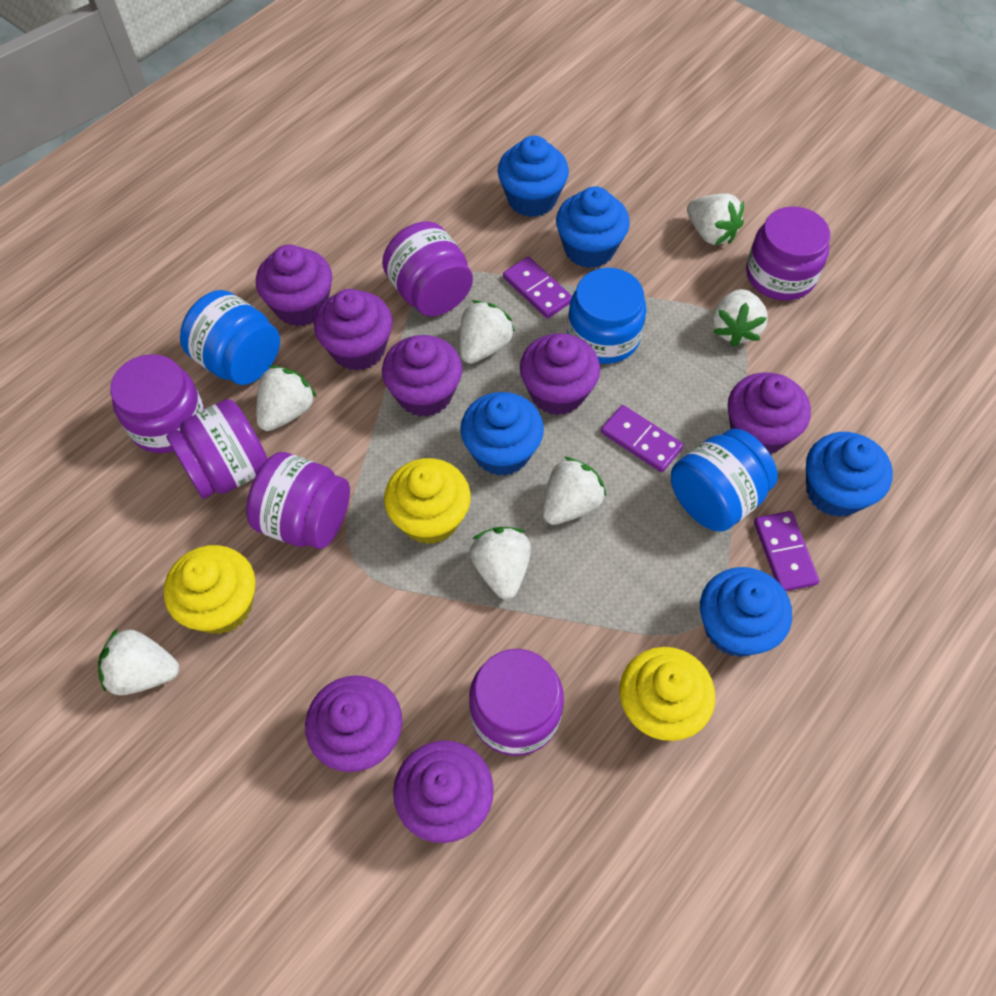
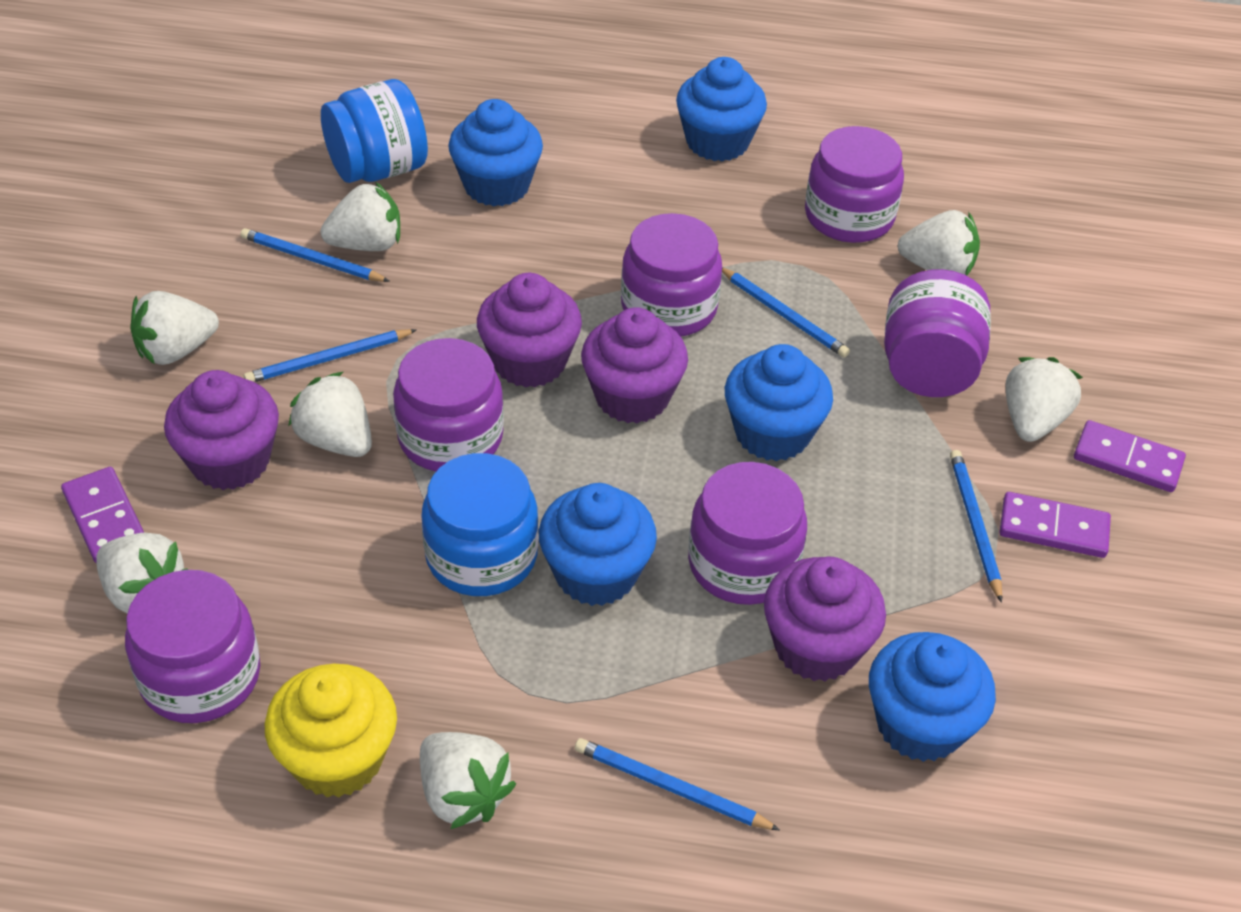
blue jar: [180,290,280,385] [567,268,646,364] [671,429,778,532] = 3 -> [321,79,428,183] [421,453,538,596] = 2
blue pencil: none = 0 -> [241,228,390,282] [244,329,417,382] [575,738,780,830] [722,267,850,358] [950,450,1002,603] = 5
purple cupcake: [256,245,332,326] [305,675,402,772] [314,289,392,371] [382,335,462,417] [393,740,494,843] [520,333,600,415] [728,372,811,454] = 7 -> [164,370,279,490] [477,273,582,388] [581,307,688,423] [764,557,886,681] = 4
yellow cupcake: [164,545,256,634] [384,458,471,544] [619,647,715,741] = 3 -> [265,664,397,798] = 1

